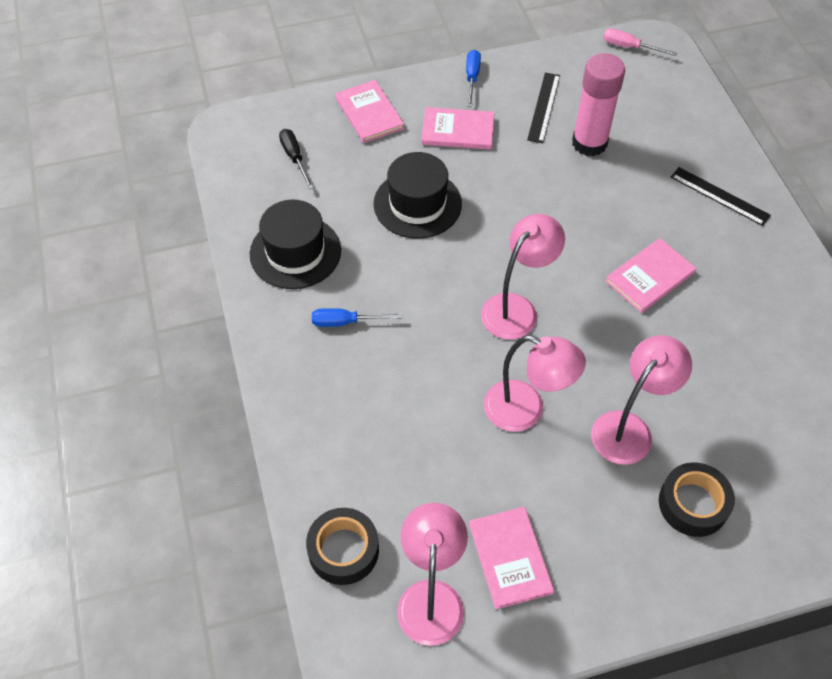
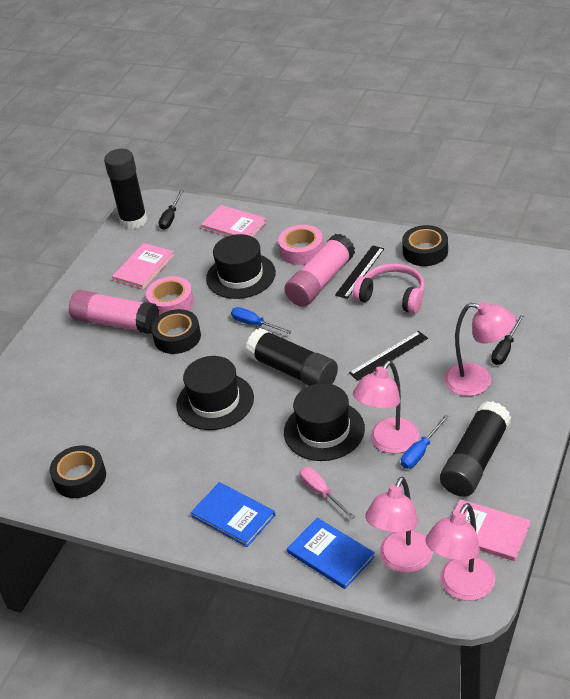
black glue stick: none = 0 -> [104,149,147,229] [245,328,338,386] [440,401,511,497] = 3
black hat: [250,200,341,289] [374,152,462,239] = 2 -> [176,356,254,430] [206,234,276,299] [284,383,365,461] = 3
black screwdriver: [279,129,313,189] = 1 -> [158,190,184,230] [491,315,524,365] = 2
black tape: [306,508,379,585] [659,462,735,537] = 2 -> [50,445,106,498] [151,309,201,354] [402,225,448,266] = 3
blue book: none = 0 -> [191,482,275,547] [287,518,375,589] = 2
pink book: [335,80,404,143] [421,107,494,150] [469,507,554,609] [605,238,696,313] = 4 -> [112,243,175,290] [201,205,267,237] [454,499,531,561] = 3
pink glue stick: [572,53,625,156] = 1 -> [69,290,159,334] [284,234,355,307] = 2
pink headphones: none = 0 -> [353,263,425,314] = 1
pink tape: none = 0 -> [146,276,194,315] [278,225,324,265] = 2

